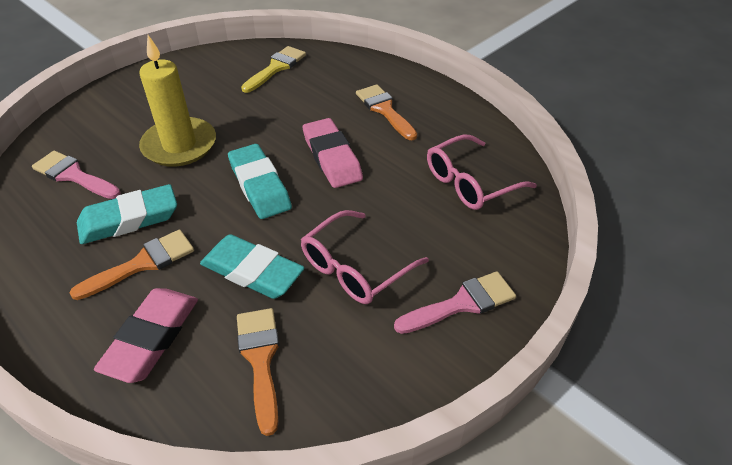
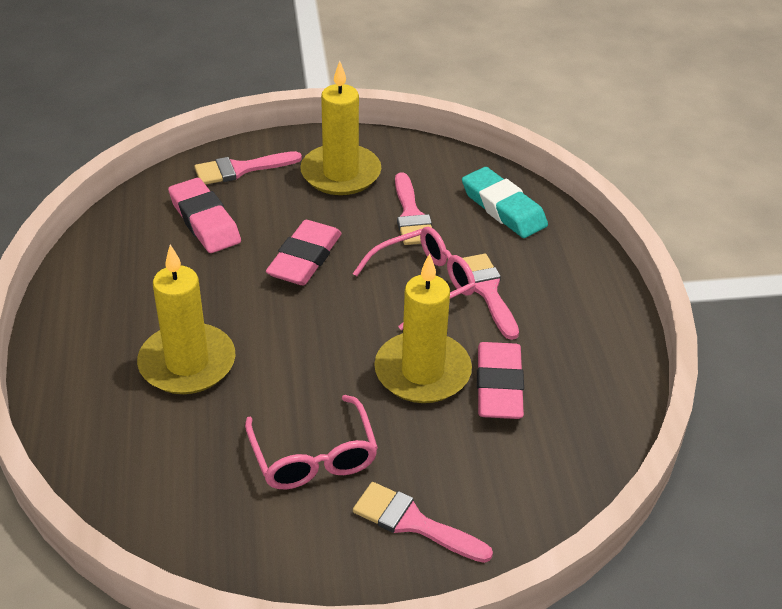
orange brush: [69,229,194,300] [237,308,279,436] [356,84,417,141] = 3 -> none = 0
pink brush: [32,151,121,199] [394,271,516,334] = 2 -> [194,151,302,185] [353,482,493,563] [395,172,432,245] [462,254,519,340] = 4
pink eraser: [94,288,198,383] [303,118,363,188] = 2 -> [168,178,241,253] [266,220,342,286] [477,342,524,419] = 3
turquoise eraser: [77,184,177,244] [200,234,304,299] [228,144,292,219] = 3 -> [462,167,548,238] = 1
yellow brush: [241,46,306,93] = 1 -> none = 0
yellow candle: [139,35,216,167] = 1 -> [137,244,236,394] [300,61,381,195] [374,253,472,403] = 3

